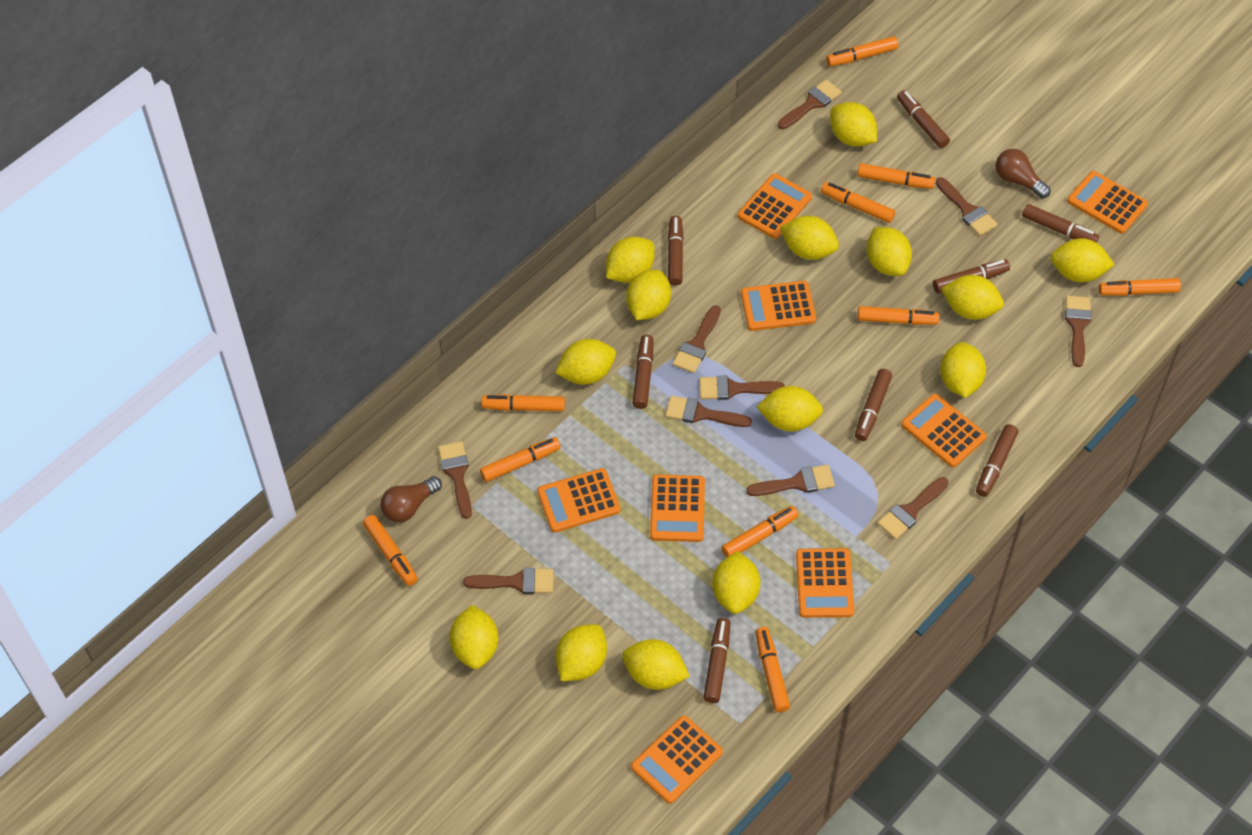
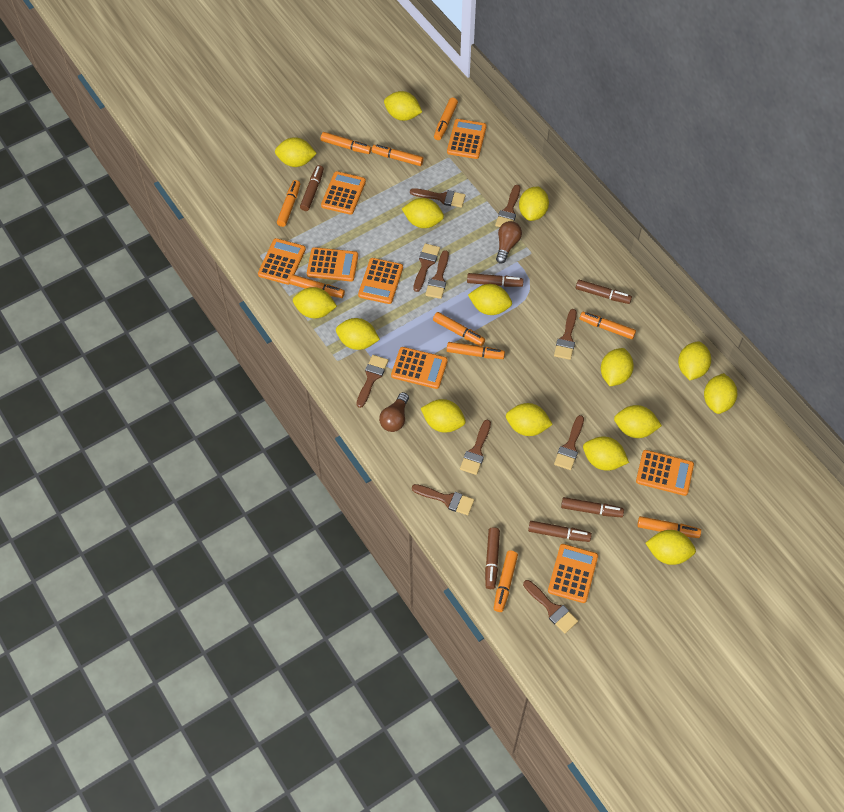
brown marker: [632,335,653,409] [668,216,684,286] [703,618,730,703] [855,369,892,441] [897,90,950,148] [933,259,1010,294] [976,424,1018,497] [1022,204,1099,243] = 8 -> [300,165,324,211] [467,273,524,287] [485,527,500,589] [528,521,592,542] [561,497,624,517] [576,280,632,304] = 6
yellow lemon: [449,605,499,669] [555,339,616,385] [555,624,607,681] [606,237,655,283] [622,639,690,690] [626,270,671,320] [712,551,761,614] [757,386,823,431] [780,216,839,260] [830,102,877,147] [866,227,912,276] [940,342,986,398] [941,275,1004,320] [1050,238,1115,282] = 14 -> [275,137,317,167] [293,287,337,318] [336,318,380,350] [384,91,422,121] [402,198,444,228] [421,399,466,433] [468,284,512,315] [506,403,553,436] [519,186,549,221] [583,436,629,471] [601,348,634,386] [614,405,662,438] [646,530,696,565] [678,341,711,380] [704,373,737,414] = 15

